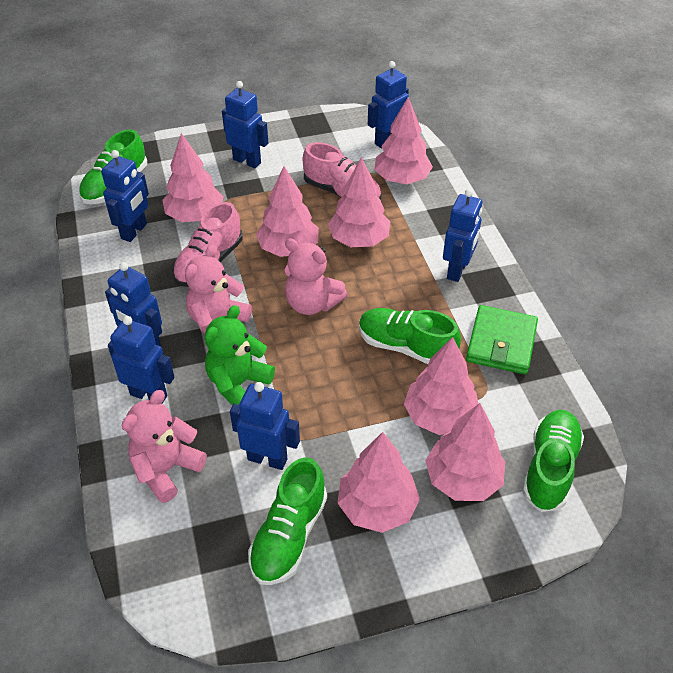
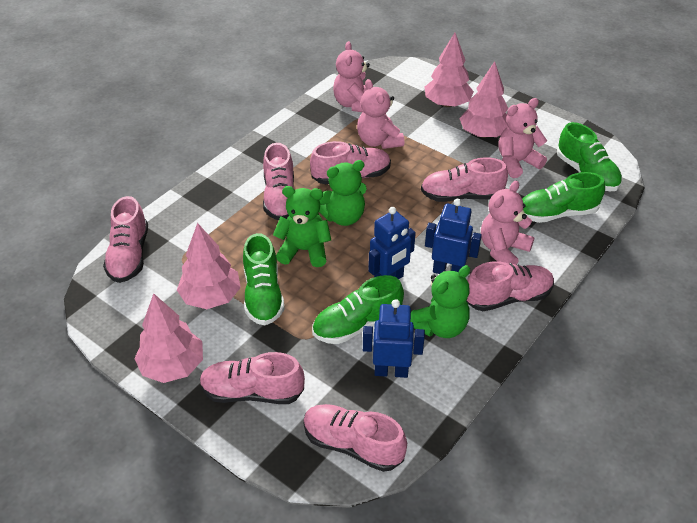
blue robot: [101,150,149,242] [105,262,162,347] [108,316,174,404] [222,81,268,168] [230,382,300,470] [368,61,409,148] [443,189,482,282] = 7 -> [363,299,425,378] [368,207,416,279] [425,199,482,274] = 3
green teddy bear: [205,305,275,405] = 1 -> [273,186,331,267] [319,160,367,226] [411,265,470,338] = 3
green wallet: [466,305,538,374] = 1 -> none = 0
pink shoe: [173,202,243,287] [303,142,381,200] = 2 -> [103,196,148,283] [200,352,305,404] [263,143,294,220] [303,404,407,472] [310,141,391,184] [421,157,508,202] [467,261,554,311] = 7
pink teddy bear: [122,390,207,503] [185,244,252,334] [285,238,348,315] = 3 -> [333,41,370,112] [357,79,404,149] [481,180,535,264] [499,98,547,178] = 4
pink tree: [162,133,223,222] [256,166,319,257] [328,157,390,247] [337,432,420,533] [375,97,433,184] [404,337,478,435] [425,403,505,501] = 7 -> [134,293,203,383] [177,223,241,309] [425,33,474,107] [459,61,508,138] = 4

